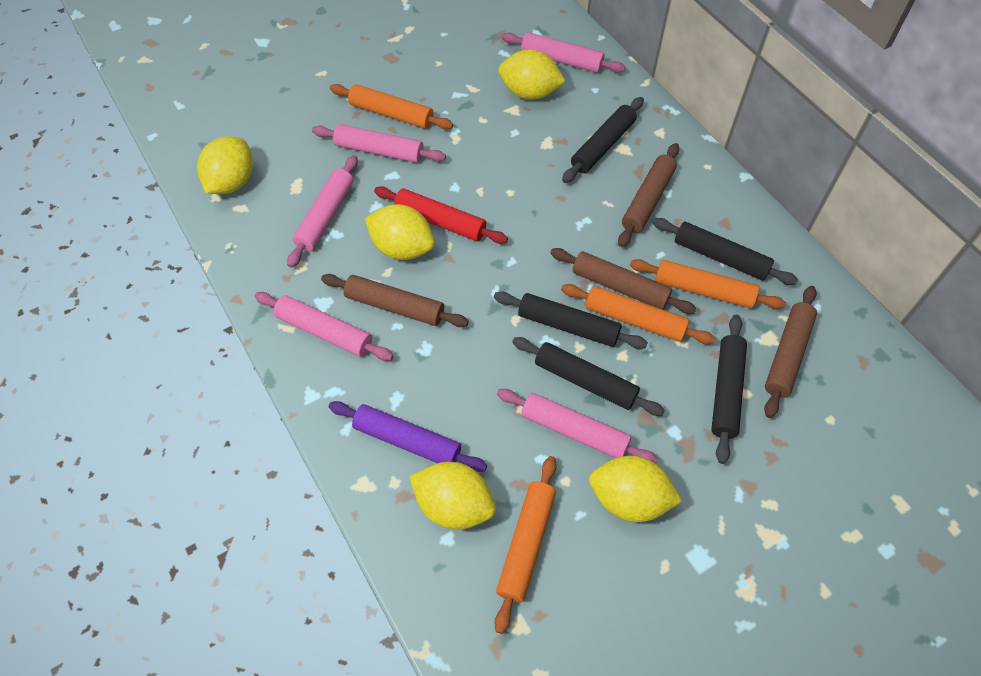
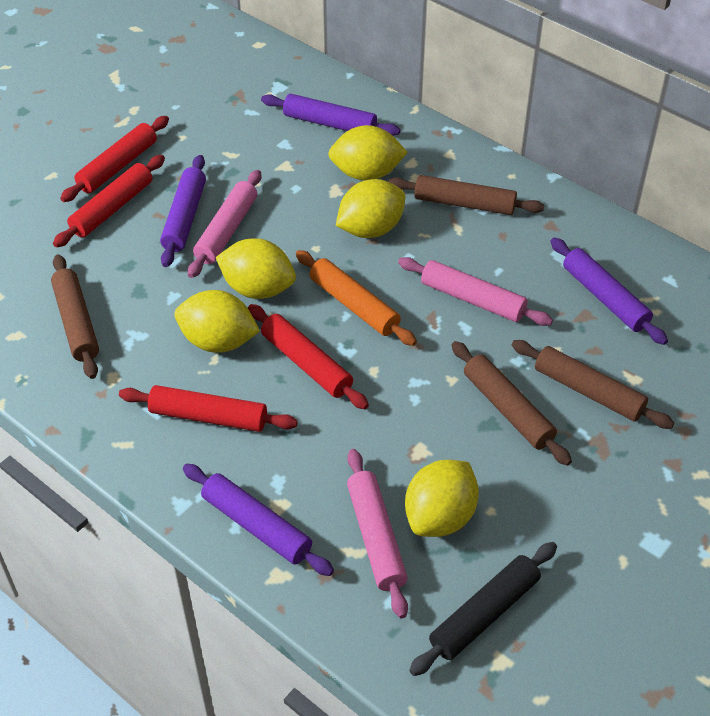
black rolling pin: [494,291,648,349] [512,337,665,416] [562,97,644,183] [653,218,798,285] [711,315,747,464] = 5 -> [409,542,557,676] = 1
orange rolling pin: [330,84,453,130] [494,456,557,634] [561,284,715,344] [630,259,786,309] = 4 -> [296,250,417,346] = 1
pink rolling pin: [255,292,394,361] [287,155,358,268] [312,124,446,163] [497,389,658,463] [502,32,626,73] = 5 -> [188,170,262,278] [347,449,408,618] [398,257,553,326] = 3
purple rolling pin: [329,401,487,472] = 1 -> [160,155,206,267] [183,464,334,576] [261,94,400,136] [550,238,668,345] = 4
red rolling pin: [374,186,508,244] = 1 -> [53,155,165,248] [60,116,169,202] [119,385,298,432] [248,304,369,409] = 4

